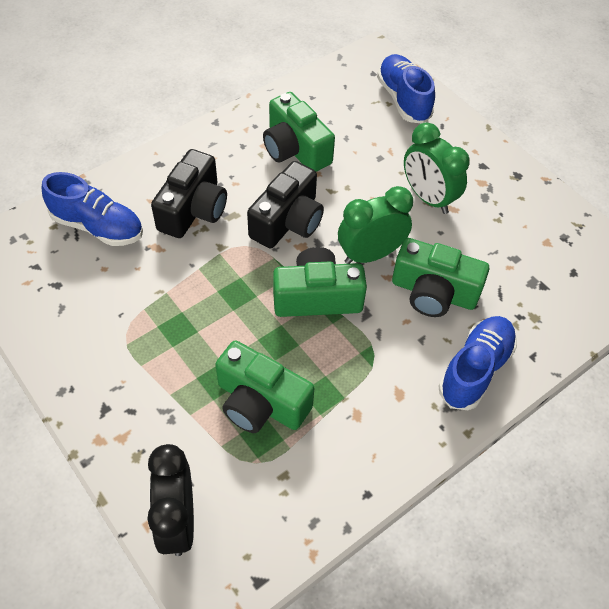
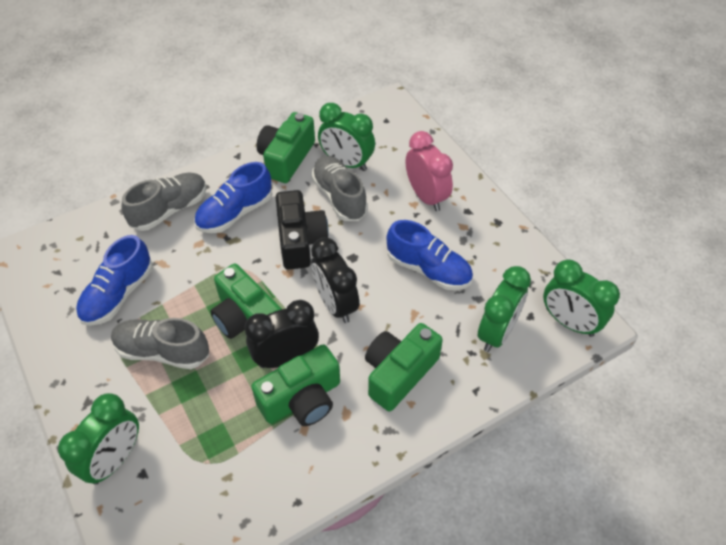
black camera: [151,149,227,238] [247,161,324,248] = 2 -> [276,190,329,270] = 1
black clock: [147,444,194,556] = 1 -> [244,300,319,368] [311,237,359,323] = 2
green clock: [338,186,413,264] [404,122,470,214] = 2 -> [58,393,139,485] [318,103,375,171] [478,266,531,352] [543,260,620,337] = 4
grey shoe: none = 0 -> [111,318,209,369] [121,172,207,231] [311,156,368,221] = 3
pink clock: none = 0 -> [406,131,453,211] = 1

